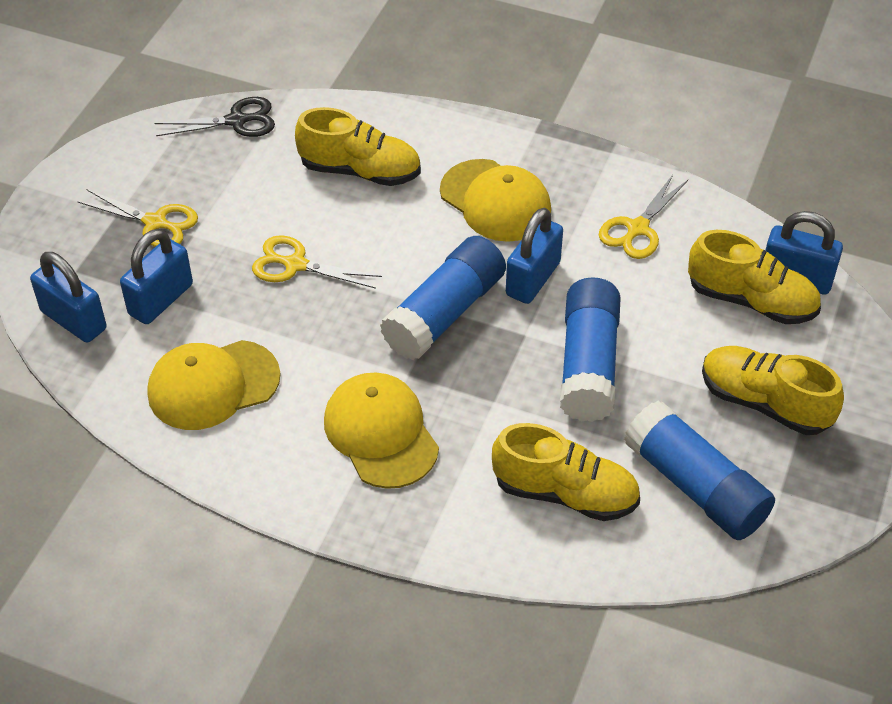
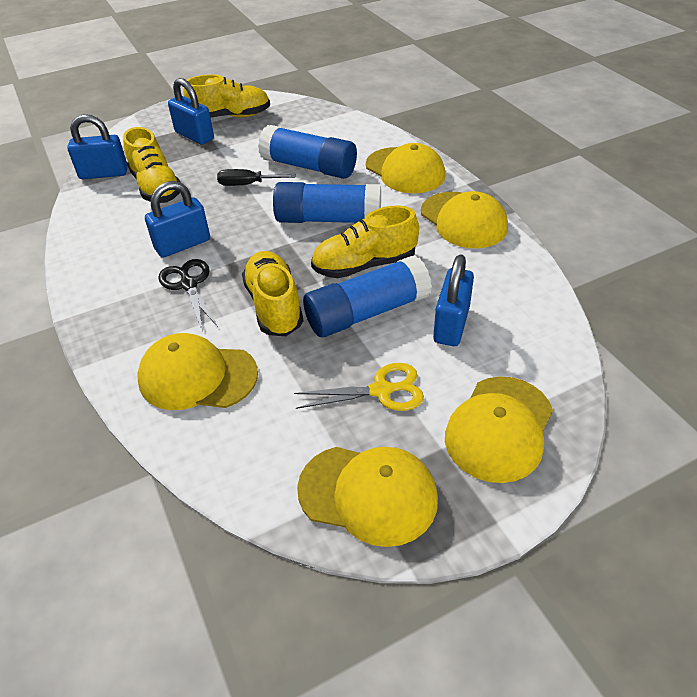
black screwdriver: none = 0 -> [217,169,296,186] = 1
yellow cap: [147,340,281,430] [324,373,439,489] [440,159,551,242] = 3 -> [137,333,258,410] [297,447,438,547] [366,143,445,193] [421,191,508,248] [445,377,553,483] = 5
yellow scissors: [77,189,198,247] [252,235,382,289] [599,175,688,259] = 3 -> [294,363,424,411] = 1

